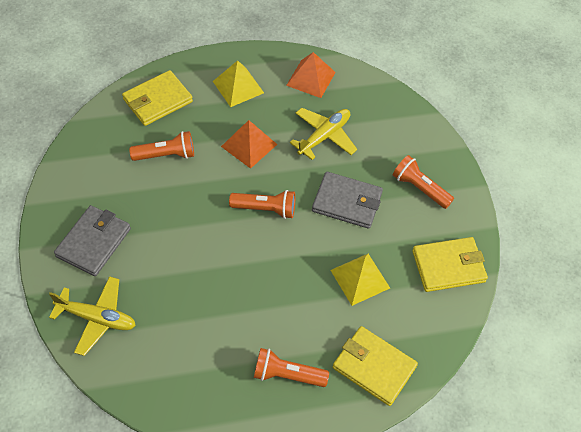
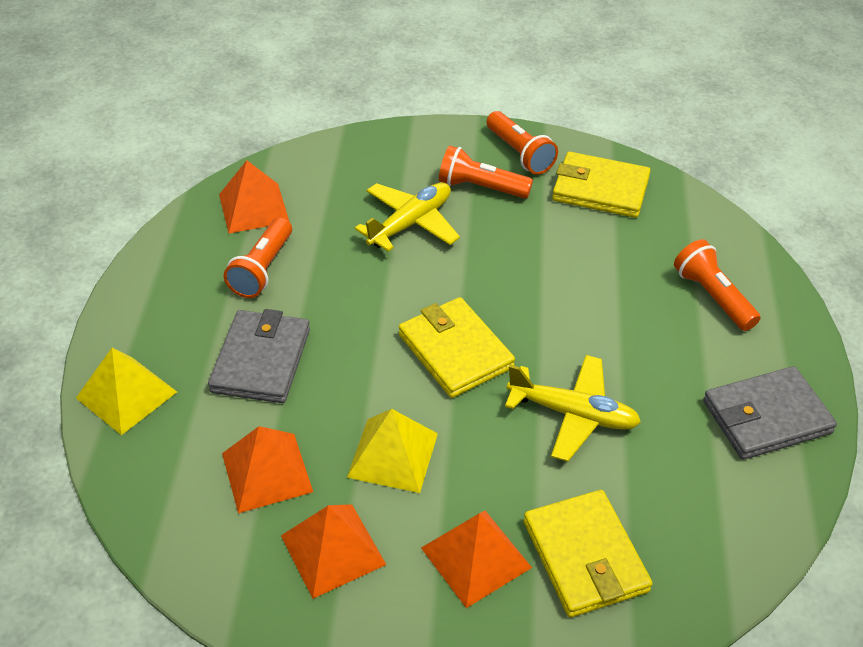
orange pyramid: [221,120,277,169] [286,52,336,98] = 2 -> [219,160,290,233] [222,426,313,513] [281,504,386,599] [421,511,532,608] = 4

